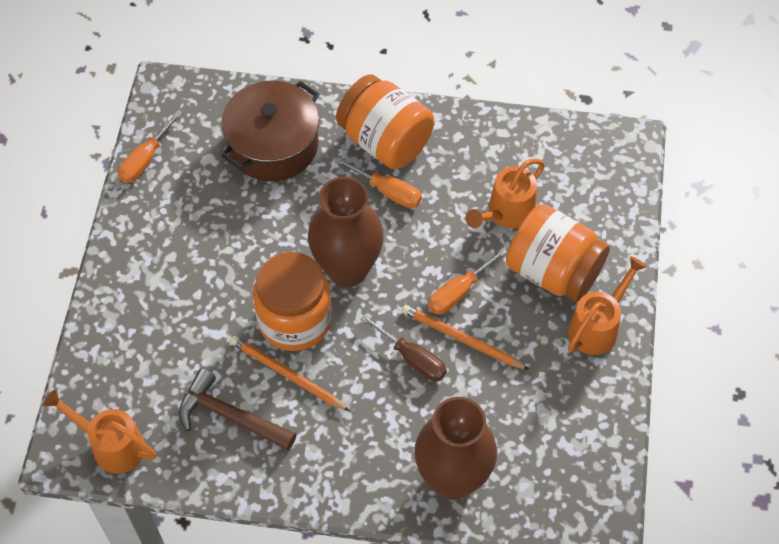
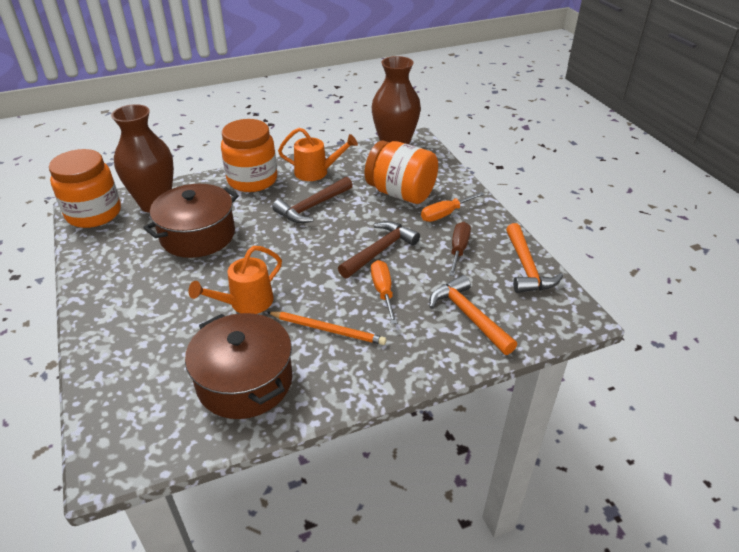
brown hammer: [179,368,297,451] = 1 -> [272,177,353,223] [338,221,420,278] = 2
brown pot: [221,81,319,181] = 1 -> [143,184,239,258] [185,313,293,419] = 2
orange hammer: none = 0 -> [429,275,517,355] [506,223,563,293] = 2
orange pencil: [230,336,350,411] [402,305,529,370] = 2 -> [267,311,387,345] = 1
orange screwdriver: [118,110,182,183] [334,157,422,208] [428,248,508,314] = 3 -> [371,260,397,324] [421,192,484,222] = 2
orange watering can: [43,389,156,474] [466,159,545,228] [568,256,647,355] = 3 -> [188,246,282,314] [278,128,358,181] = 2

